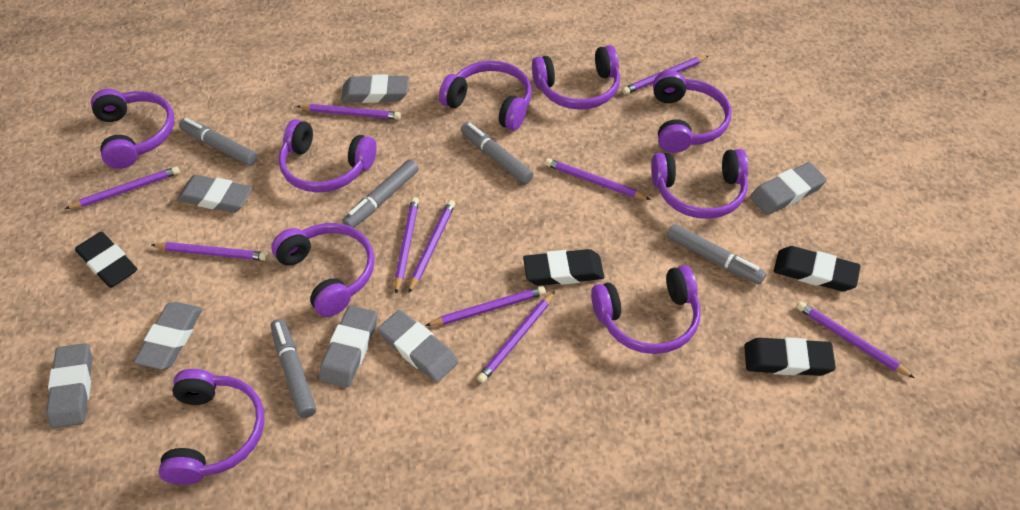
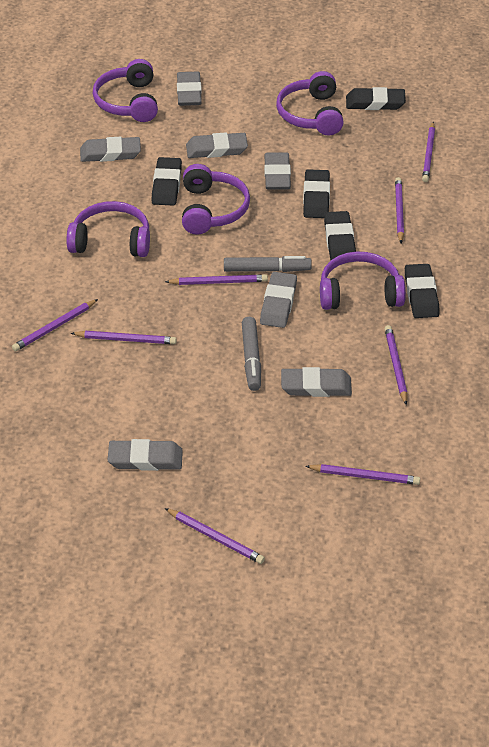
black eraser: [75,232,137,288] [523,249,604,286] [744,337,836,376] [774,246,861,291] = 4 -> [152,157,182,206] [303,169,330,218] [324,211,356,260] [346,87,406,110] [405,264,440,318] = 5
grey marker: [179,118,258,166] [271,319,316,418] [342,159,419,228] [461,122,534,184] [667,224,766,285] = 5 -> [224,256,312,272] [242,317,261,391] = 2
purple headphones: [91,89,174,169] [159,369,265,485] [271,223,375,317] [279,119,377,192] [439,61,532,130] [532,45,620,110] [591,265,700,354] [651,149,748,219] [653,71,731,153] = 9 -> [66,201,150,257] [93,59,158,122] [182,164,250,235] [276,71,344,135] [320,252,406,310] = 5
purple pencil: [65,166,180,209] [152,242,268,261] [296,104,401,120] [395,197,419,294] [408,200,455,293] [425,286,546,326] [477,291,555,383] [545,158,651,200] [622,56,708,95] [797,302,915,378] = 10 -> [12,299,98,351] [71,331,177,344] [165,274,268,285] [165,508,265,564] [305,464,420,485] [385,325,408,405] [395,177,404,243] [422,122,435,182] = 8

